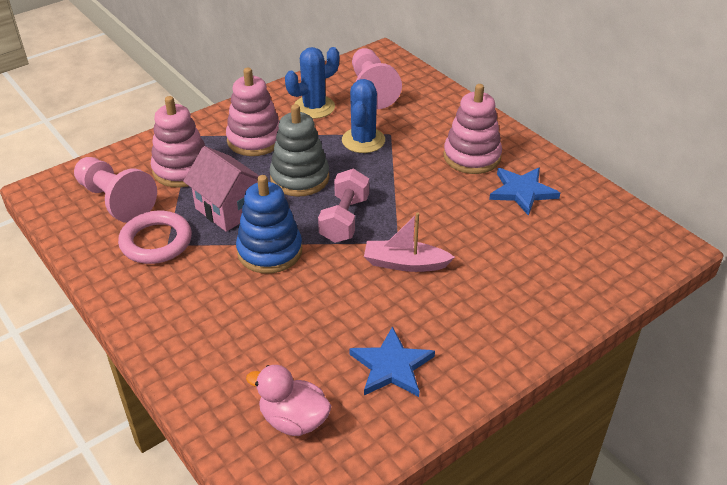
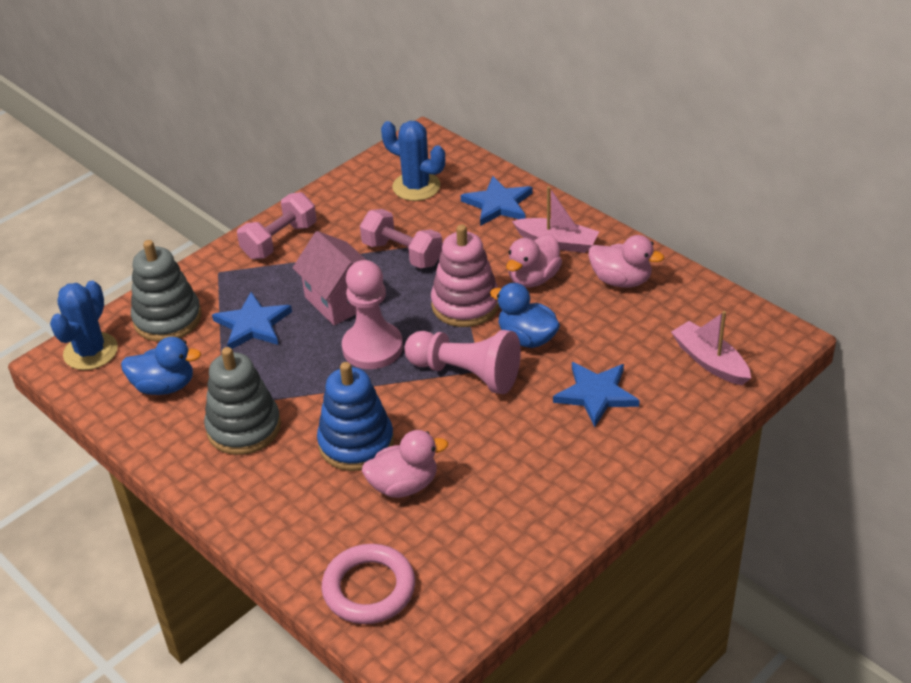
blue duck: none = 0 -> [121,337,201,395] [490,283,560,348] = 2
blue star: [349,326,435,397] [489,168,560,216] = 2 -> [212,292,292,349] [461,176,532,226] [553,362,640,427] = 3
grey stacking toy: [270,104,329,197] = 1 -> [131,240,202,342] [204,347,281,455] = 2
pink boat: [364,213,455,272] = 1 -> [512,186,599,253] [671,311,751,385] = 2
pink duck: [246,365,331,436] = 1 -> [362,430,448,498] [506,234,562,287] [588,235,664,288] = 3
pink dumbbell: [318,169,369,243] = 1 -> [237,192,317,259] [360,209,442,269] = 2
pink stacking toy: [151,96,205,188] [226,68,279,156] [444,84,502,174] = 3 -> [431,224,499,327] = 1

